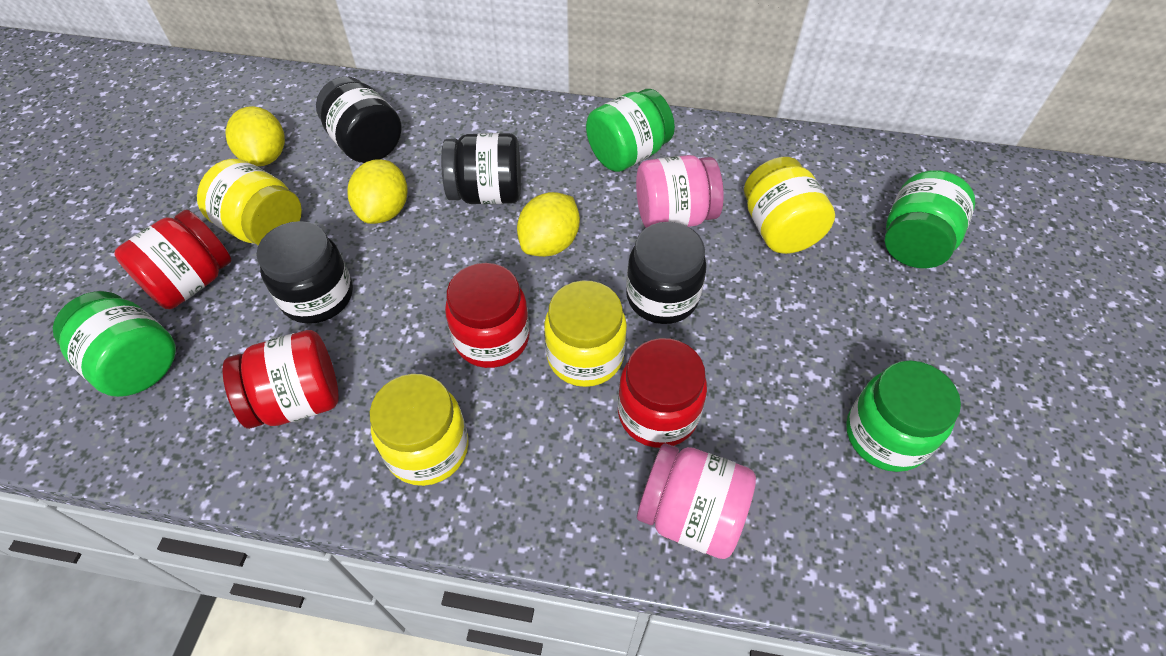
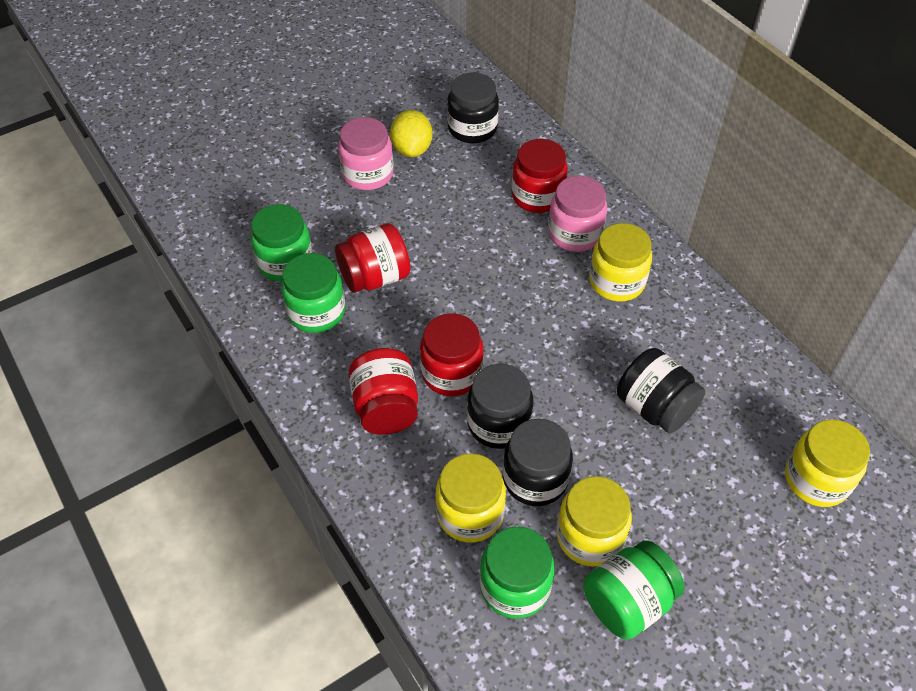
yellow lemon: [225,106,285,166] [348,159,408,224] [517,192,580,257] = 3 -> [390,110,433,157] = 1

